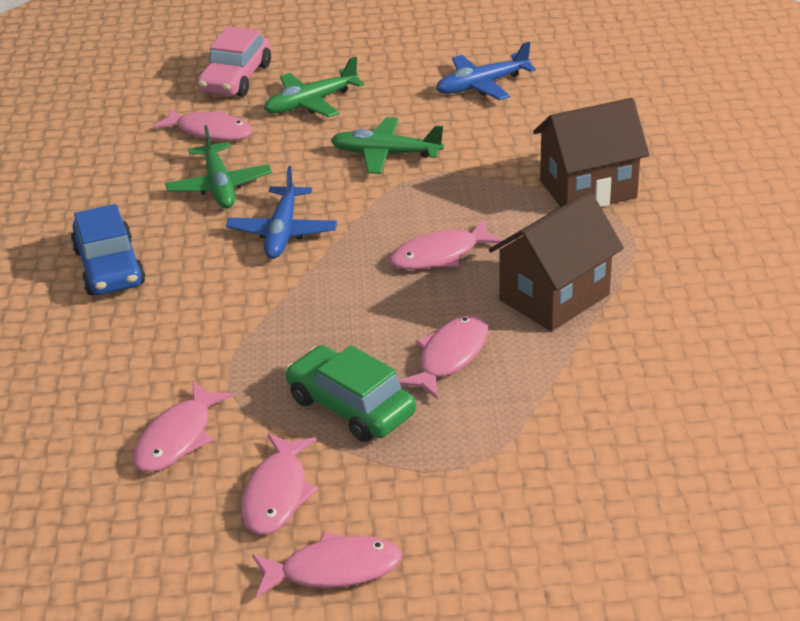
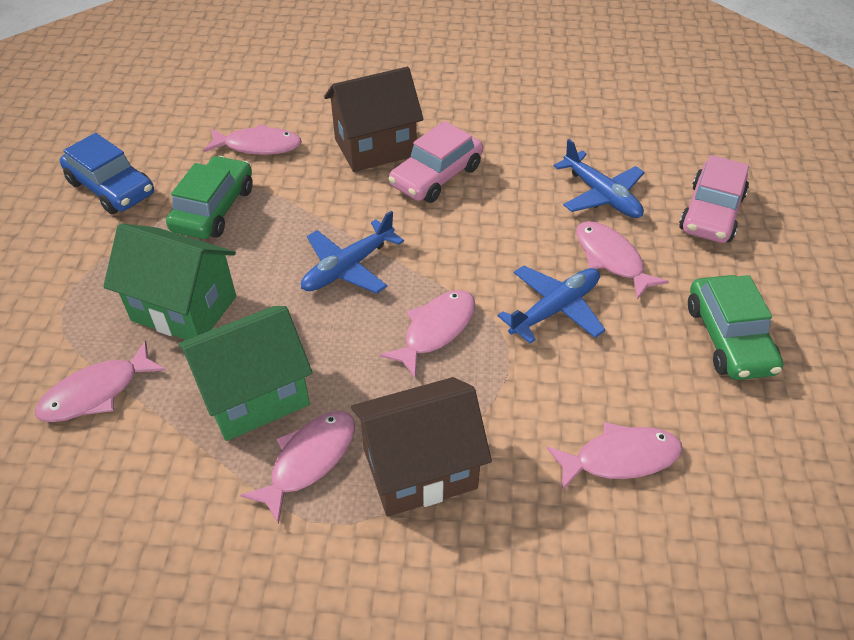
blue plane: [226,166,337,259] [436,42,536,100] = 2 -> [301,211,404,293] [498,265,605,344] [554,139,645,218] = 3
green car: [285,345,416,442] = 1 -> [166,156,253,239] [688,275,783,380] = 2
green house: none = 0 -> [103,223,236,340] [178,306,313,441] = 2
green plane: [165,125,272,208] [264,57,364,117] [330,117,444,174] = 3 -> none = 0
pink car: [197,26,271,97] = 1 -> [389,121,483,203] [679,155,749,243] = 2

